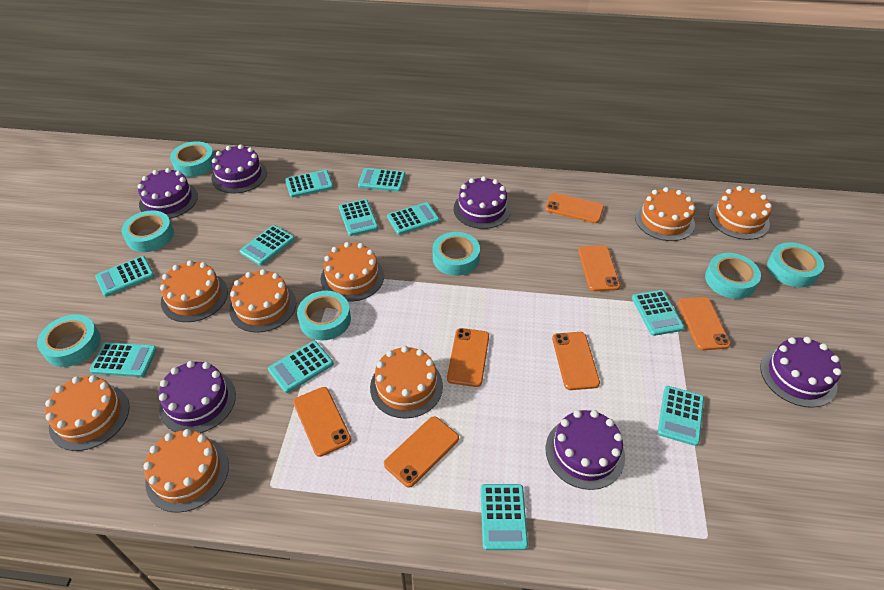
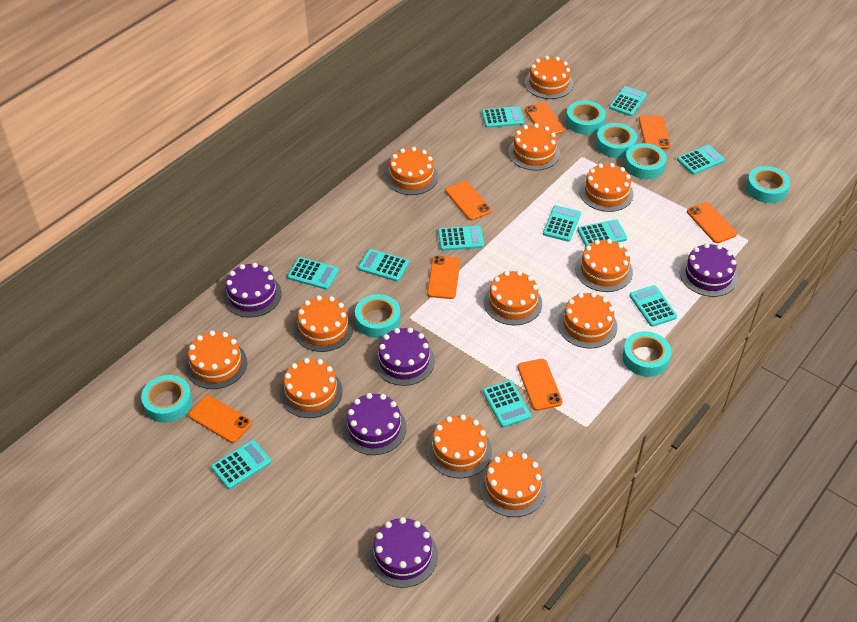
orange cake: [45,375,130,451] [143,429,229,513] [160,260,228,322] [229,269,296,333] [321,242,384,302] [370,346,443,419] [635,187,695,241] [709,186,772,240] = 8 -> [185,330,247,389] [280,358,343,418] [294,295,354,352] [385,147,438,195] [427,414,492,478] [479,451,546,517] [484,271,542,325] [508,123,560,171] [525,56,573,99] [558,292,617,349] [576,239,633,292] [580,163,634,212] = 12
purple cake: [137,168,198,219] [158,361,236,433] [212,144,267,194] [454,176,511,229] [546,410,625,490] [760,337,842,408] = 6 -> [223,263,282,317] [342,393,407,455] [368,517,438,588] [374,328,435,386] [680,243,738,297] = 5

